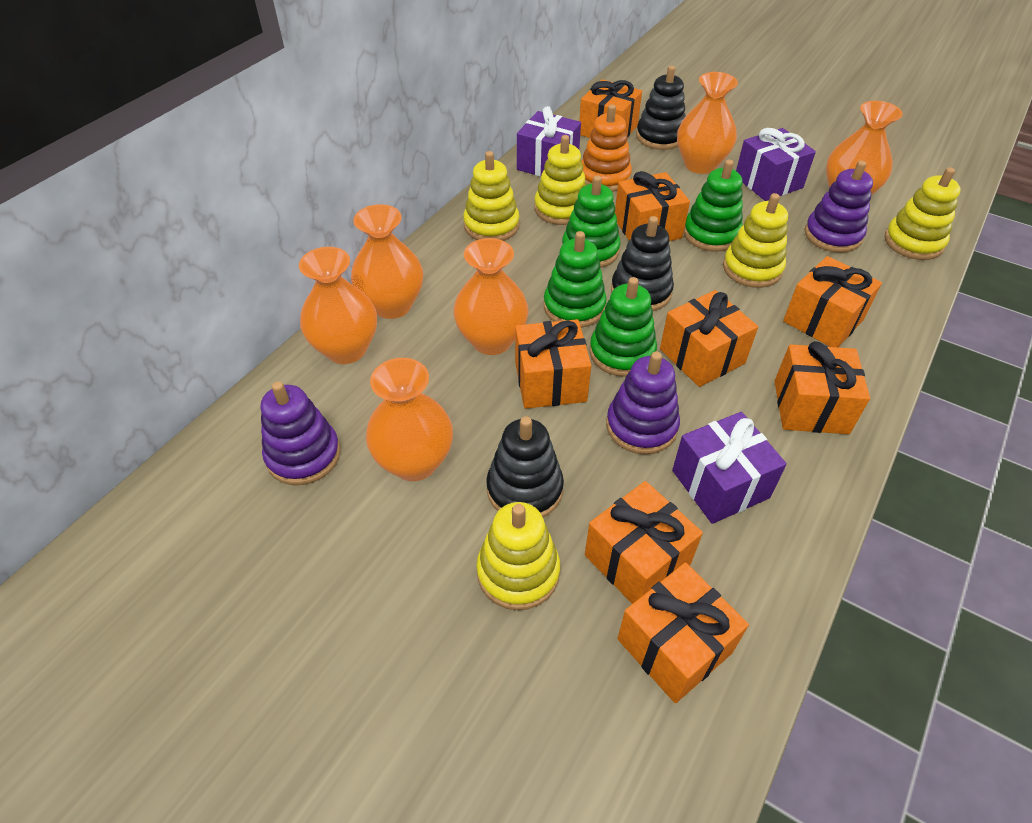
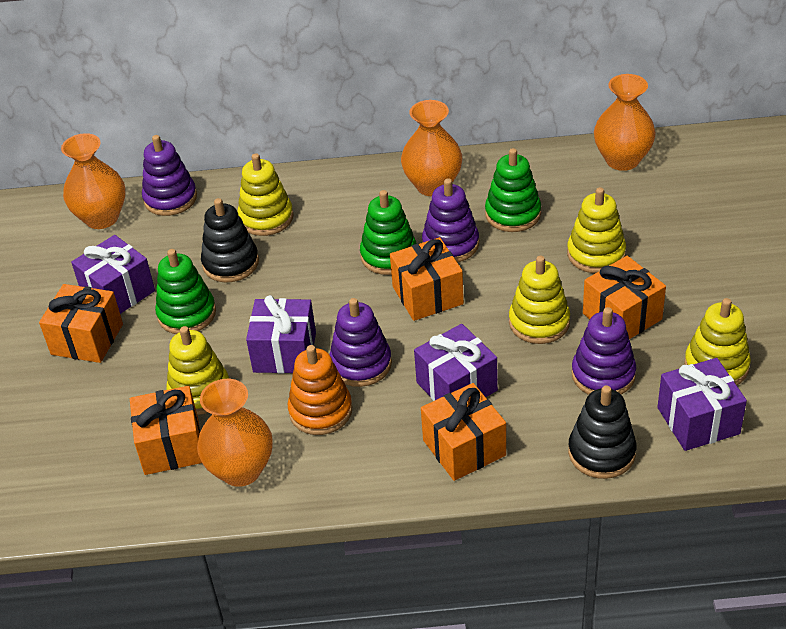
black stacking toy: [486,417,564,517] [611,216,674,311] [636,66,686,150] = 3 -> [201,198,259,283] [568,385,637,479] = 2
green stacking toy: [544,231,607,328] [562,175,621,268] [590,277,657,377] [684,160,743,252] = 4 -> [155,249,216,334] [360,190,417,275] [485,148,541,232] = 3
orange gift: [515,319,591,409] [579,79,642,138] [585,481,703,604] [615,171,690,241] [617,563,749,703] [660,290,758,387] [775,341,870,434] [783,256,882,347] = 8 -> [39,284,123,363] [130,386,202,475] [390,237,464,321] [421,383,506,481] [583,256,666,339] = 5
orange vase: [299,247,377,364] [351,204,423,319] [366,358,453,481] [453,238,529,355] [677,72,738,174] [826,101,903,195] = 6 -> [61,133,126,229] [197,379,273,487] [401,100,462,196] [594,74,656,171] = 4
purple gift: [517,106,581,177] [672,412,787,524] [736,128,816,201] = 3 -> [71,235,155,314] [246,295,316,374] [414,324,498,401] [658,358,747,451] = 4
purple stacking toy: [261,381,340,485] [606,352,680,454] [805,161,873,253] = 3 -> [142,135,197,216] [329,298,392,387] [422,178,479,262] [571,307,636,395] = 4

